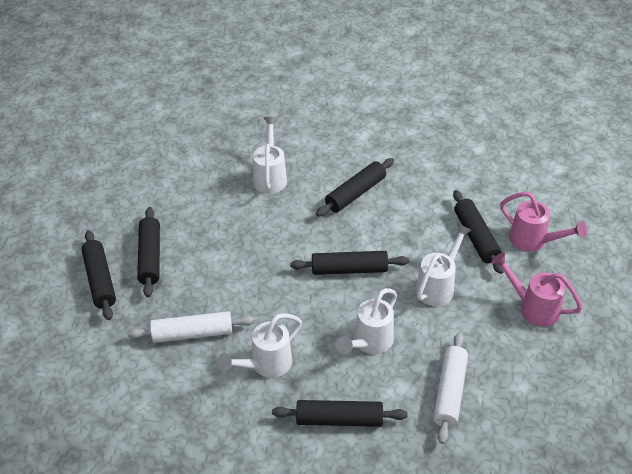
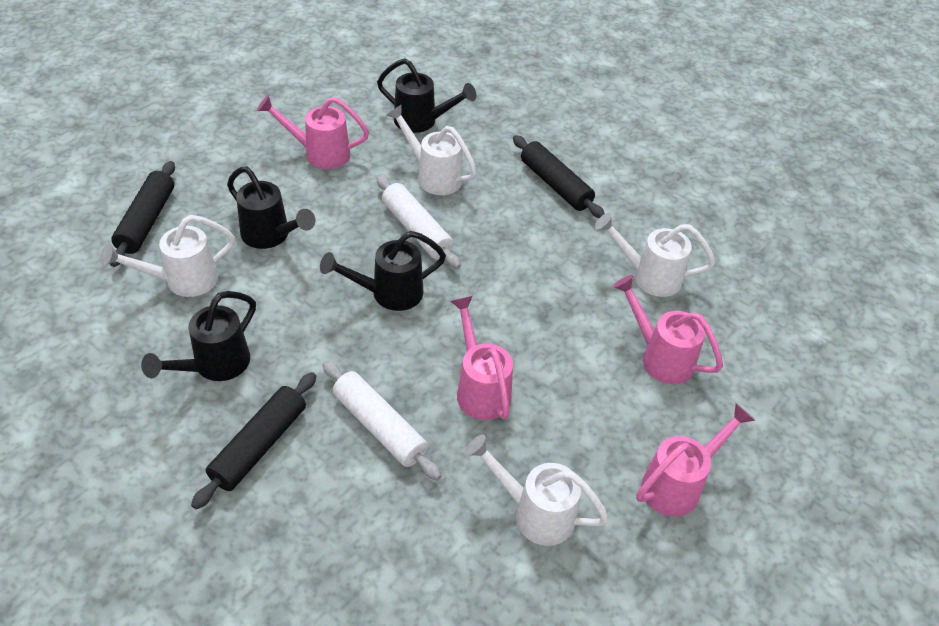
black rolling pin: [81,230,116,320] [137,207,160,297] [272,400,408,427] [290,251,409,275] [316,158,394,217] [453,190,503,274] = 6 -> [110,161,175,267] [191,372,316,509] [513,135,605,218] = 3
black watering can: none = 0 -> [141,291,256,381] [227,167,316,249] [320,231,446,311] [377,58,476,133] = 4
pink watering can: [491,252,583,327] [500,192,587,252] = 2 -> [257,95,369,169] [451,296,513,420] [613,275,723,384] [636,403,755,517] = 4

